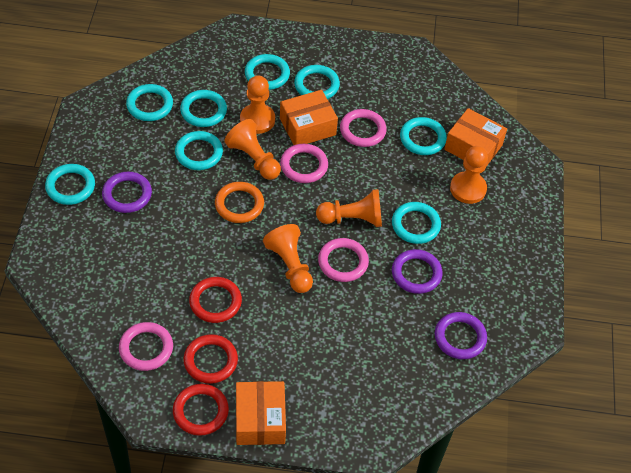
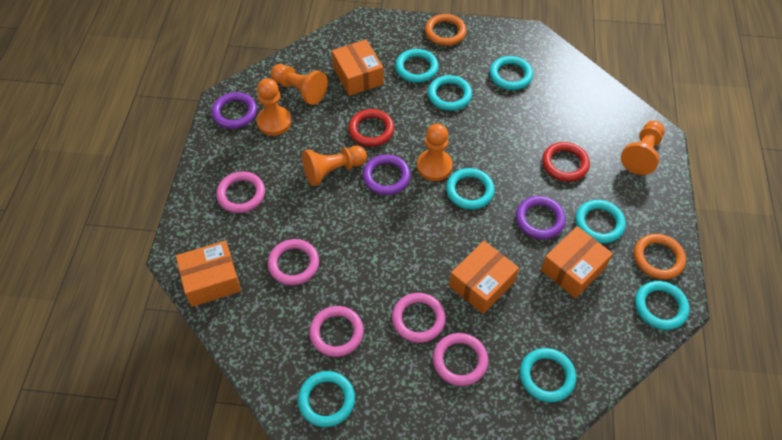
orange box: [236,381,286,445] [280,90,338,145] [444,108,507,167] = 3 -> [176,241,241,307] [332,39,384,96] [449,241,519,314] [541,226,613,298] = 4
orange ring: [215,182,264,223] = 1 -> [425,14,467,46] [634,234,686,280] = 2
pink ring: [119,322,173,371] [280,144,328,183] [318,238,369,282] [340,109,387,147] = 4 -> [216,171,265,213] [268,239,319,285] [309,306,364,357] [392,293,446,343] [433,333,488,386] = 5
red ring: [173,384,229,436] [183,334,238,384] [189,277,242,323] = 3 -> [348,109,394,147] [542,142,590,182] = 2

